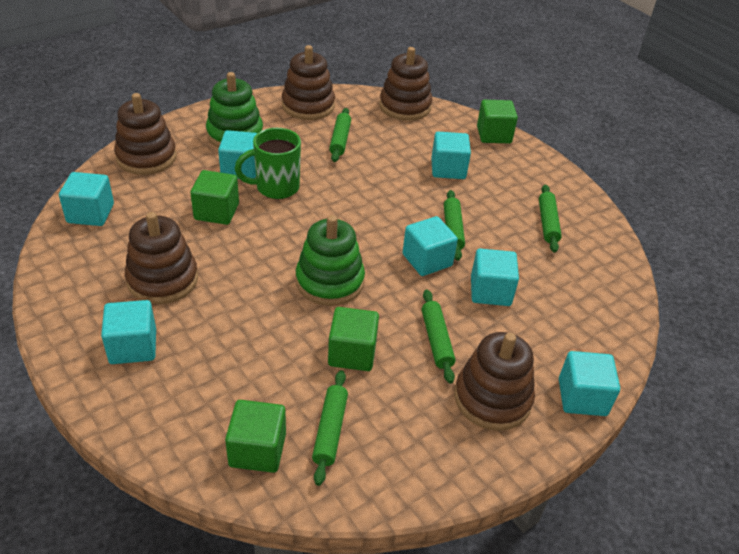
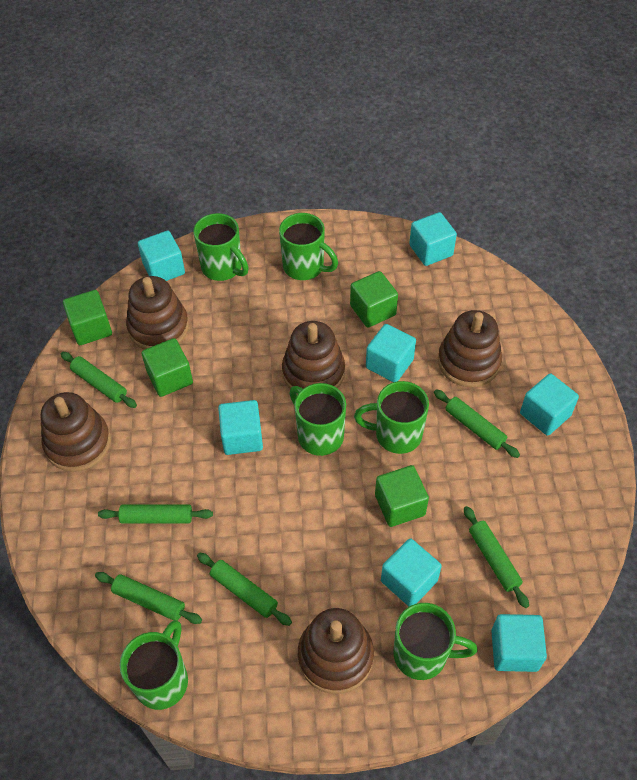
green mug: [235,128,301,199] = 1 -> [120,620,188,710] [193,213,249,281] [279,213,338,280] [290,383,346,456] [354,381,429,454] [394,603,477,680] = 6
green rolling pin: [312,370,348,486] [329,108,351,162] [422,290,456,384] [444,190,465,261] [539,185,562,253] = 5 -> [61,352,137,408] [95,572,202,624] [98,505,213,524] [197,553,292,626] [434,389,520,458] [464,506,529,608] = 6
green stacking toy: [206,72,263,148] [296,215,365,306] = 2 -> none = 0

